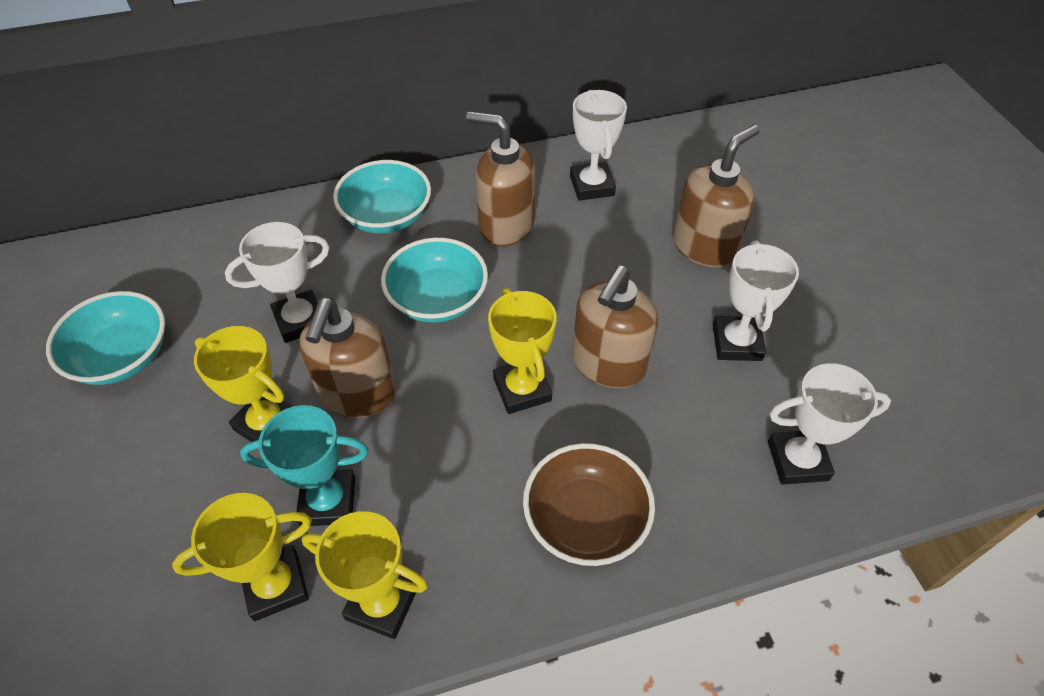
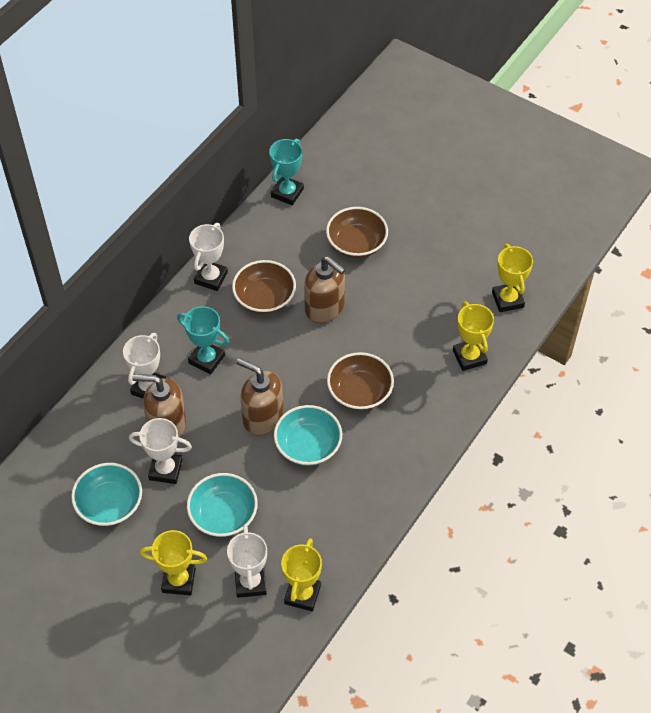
brown bowl: [523,443,655,566] = 1 -> [232,260,296,314] [326,207,388,258] [327,352,394,411] = 3
brown soap dispenser: [299,298,396,418] [466,111,536,246] [572,265,658,388] [673,125,759,267] = 4 -> [133,374,186,437] [236,358,283,435] [304,256,346,323] = 3
turquoise trophy: [240,405,369,526] = 1 -> [177,306,229,374] [269,139,304,205] = 2

